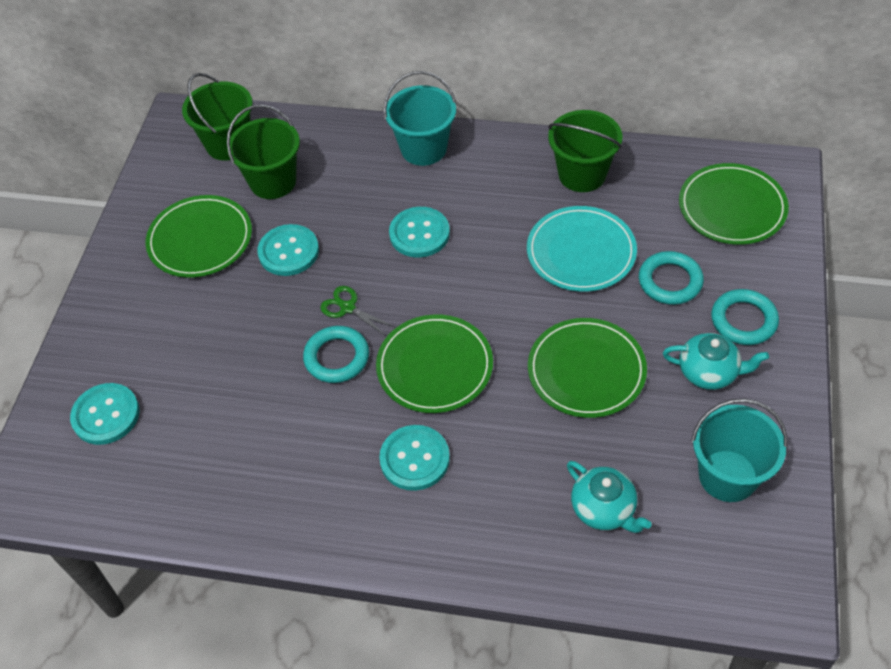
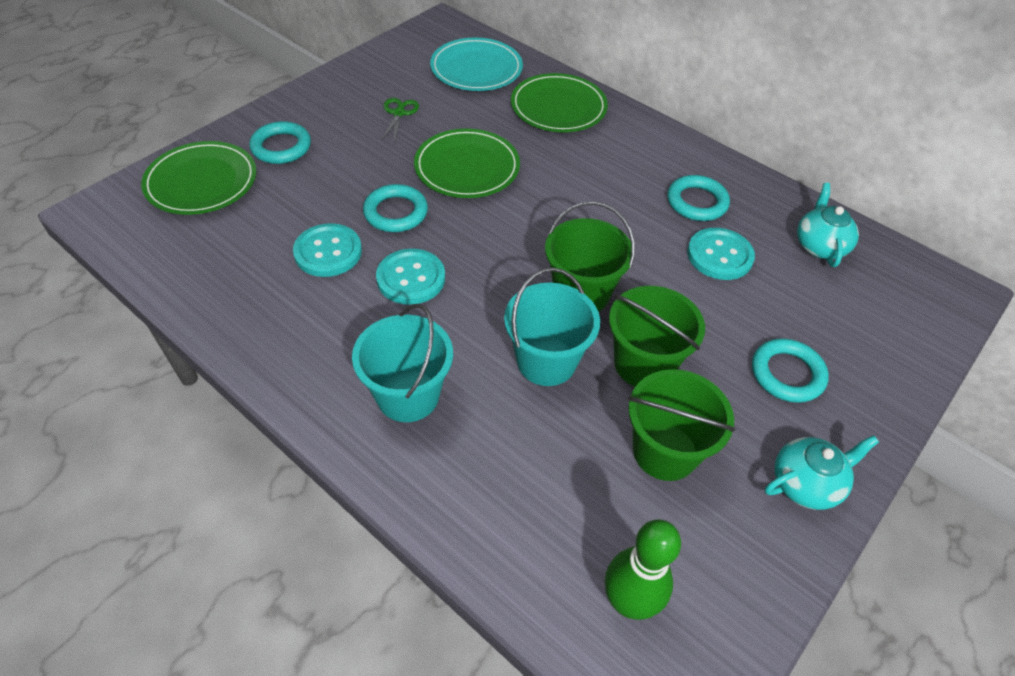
green bowling pin: none = 0 -> [605,519,681,620] = 1
green plate: [145,195,252,278] [376,314,493,413] [528,318,647,418] [679,163,789,245] = 4 -> [141,141,256,215] [414,128,520,198] [511,73,608,132] = 3
turquoise button: [70,383,140,445] [257,224,319,276] [379,425,450,491] [389,207,450,258] = 4 -> [293,223,362,277] [376,249,445,305] [687,228,755,280] = 3
turquoise ring: [303,326,369,383] [639,251,704,305] [711,289,779,345] = 3 -> [249,121,311,164] [363,184,428,232] [667,175,730,221] [752,338,829,403] = 4

